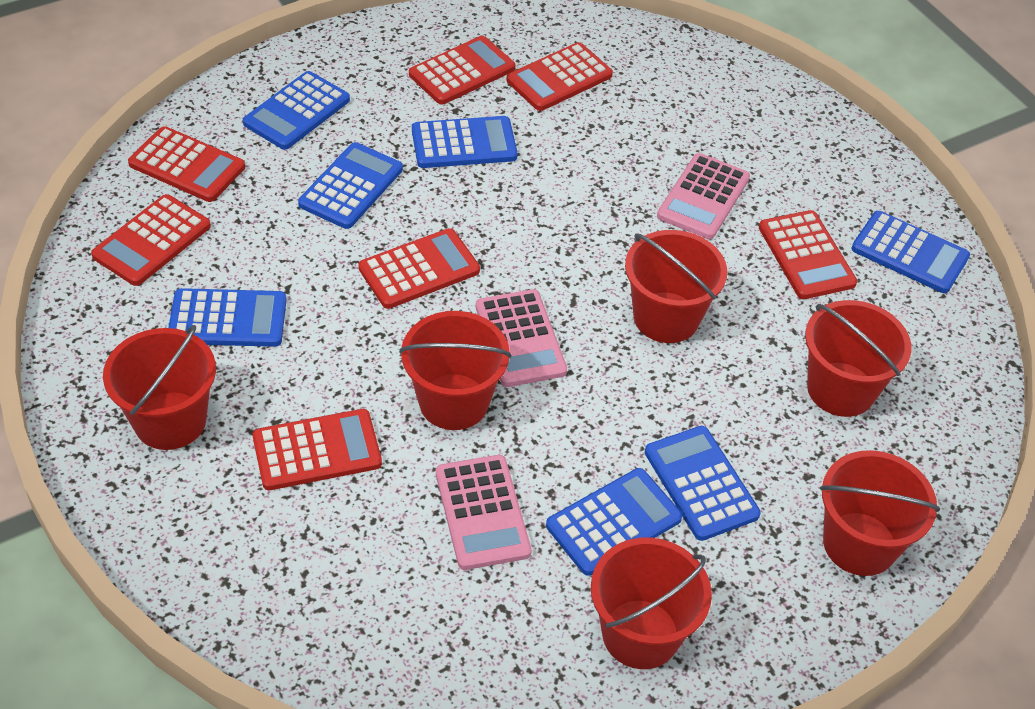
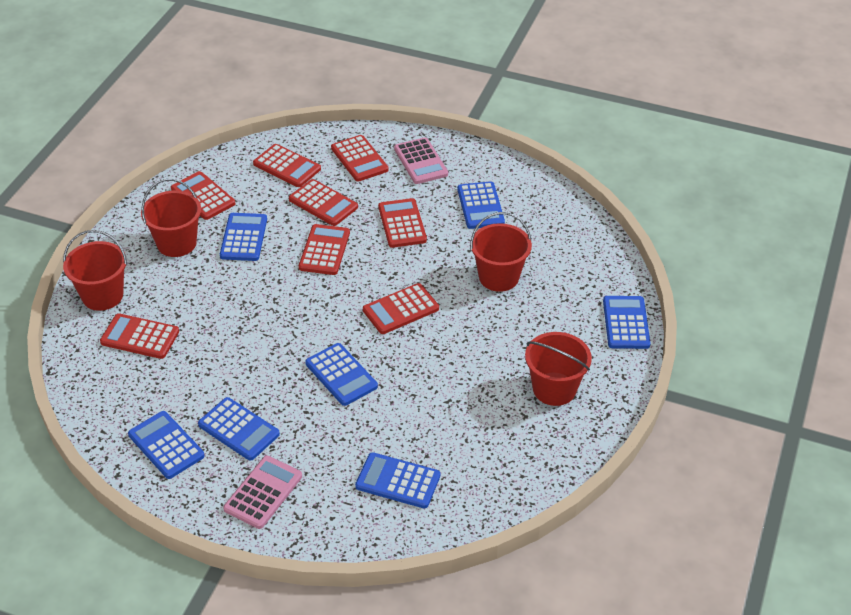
pink calculator: [436,455,532,570] [476,289,567,387] [657,153,750,239] = 3 -> [223,456,302,529] [394,138,448,184] = 2
red bucket: [103,325,216,450] [399,311,511,430] [591,538,712,669] [625,230,727,343] [805,300,911,417] [820,450,940,576] = 6 -> [63,230,127,311] [141,179,201,257] [470,212,532,292] [525,332,592,406] = 4
red calculator: [91,194,211,286] [128,126,245,202] [252,409,382,490] [358,228,480,309] [409,36,516,105] [506,42,613,111] [759,210,857,299] = 7 -> [100,314,179,359] [171,171,235,220] [253,144,321,187] [289,179,358,226] [299,224,350,275] [331,135,389,182] [363,283,439,334] [378,198,427,248] = 8

